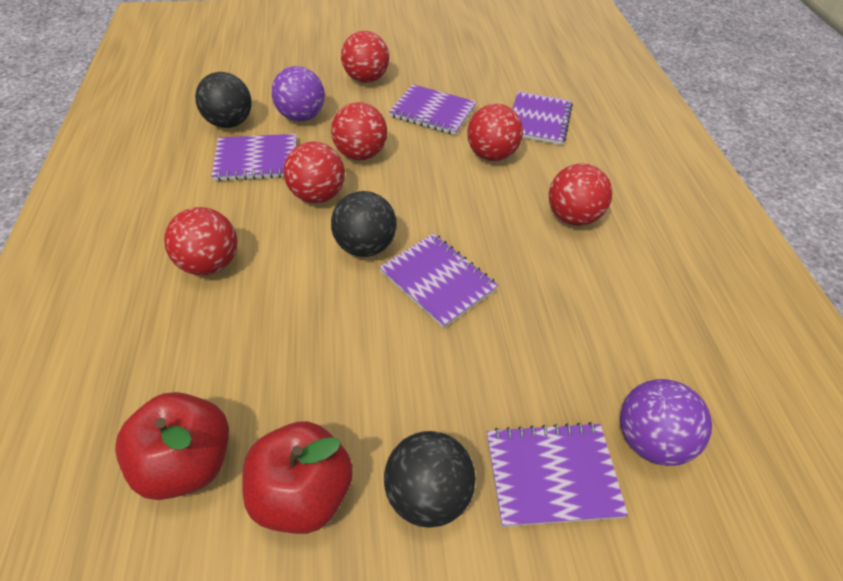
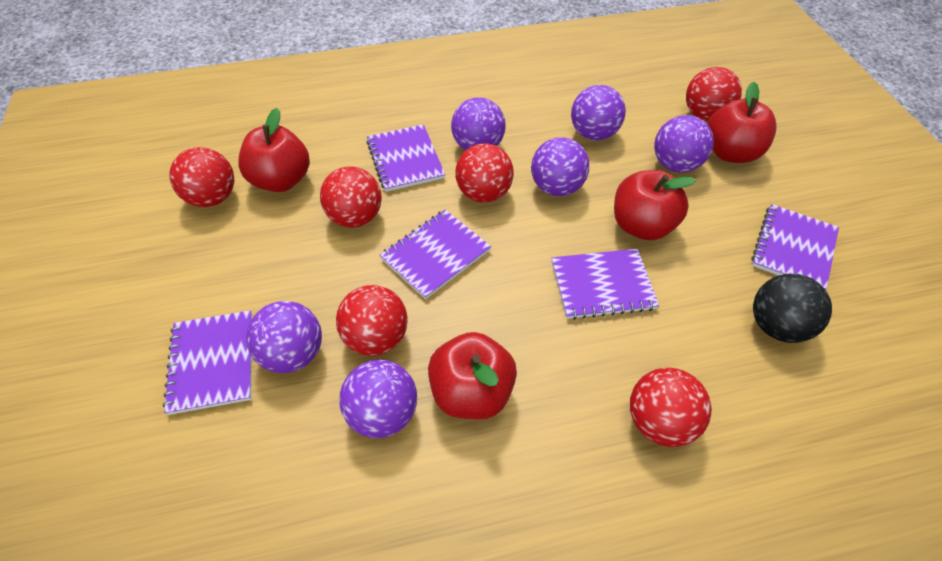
black ball: [195,72,252,128] [331,191,397,257] [384,431,476,528] = 3 -> [753,274,832,343] = 1
purple ball: [271,66,325,122] [620,379,712,466] = 2 -> [246,301,322,373] [339,360,417,438] [451,97,506,150] [531,137,589,196] [571,85,626,140] [654,115,714,172] = 6
red apple: [115,392,229,500] [242,421,353,534] = 2 -> [238,108,310,192] [428,332,517,420] [614,170,696,240] [707,82,777,163] = 4

